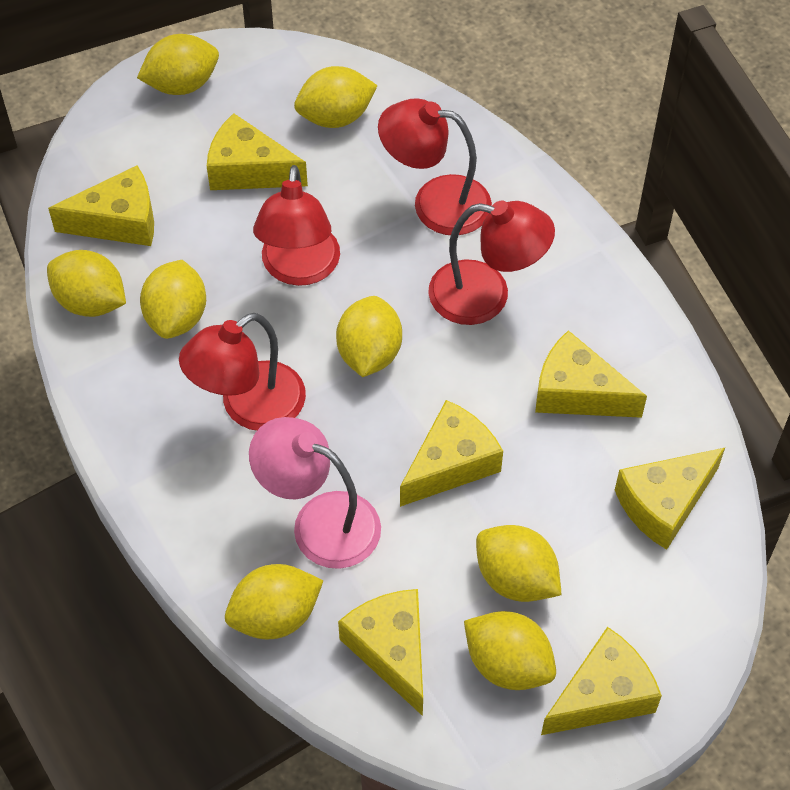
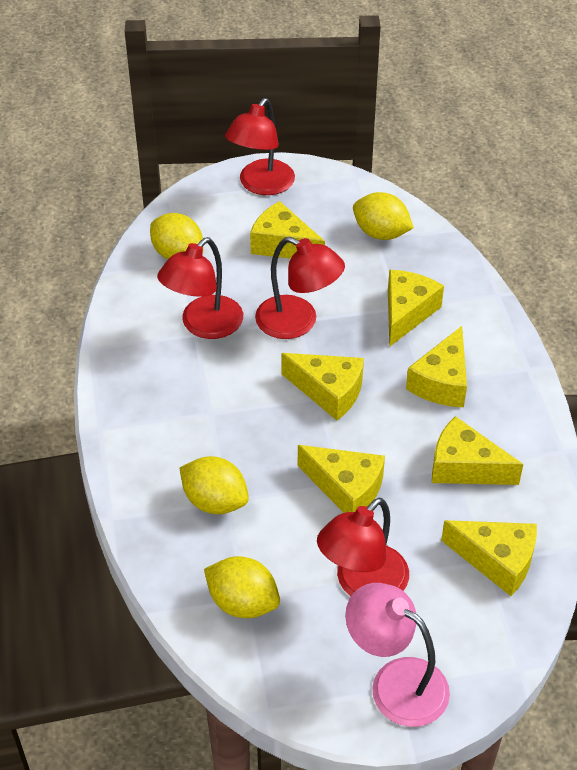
yellow lemon: [47,250,126,317] [137,34,219,95] [140,260,206,339] [225,564,323,639] [294,66,378,128] [336,296,402,377] [464,611,556,690] [476,525,561,602] = 8 -> [150,213,203,259] [180,456,249,514] [204,556,280,618] [353,192,414,240] = 4

